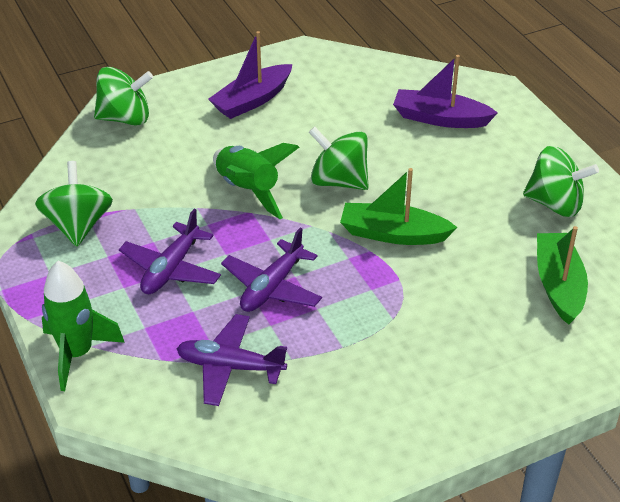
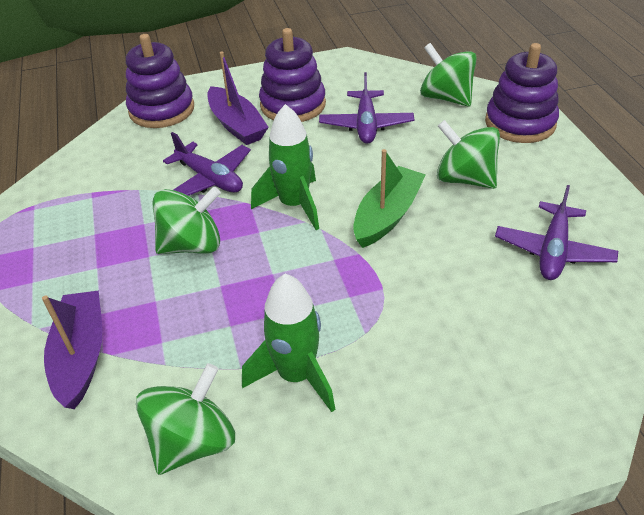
green boat: [340,168,458,245] [537,226,588,325] = 2 -> [353,149,426,248] = 1
purple stacking toy: none = 0 -> [126,34,194,128] [259,28,326,122] [485,43,559,143] = 3

